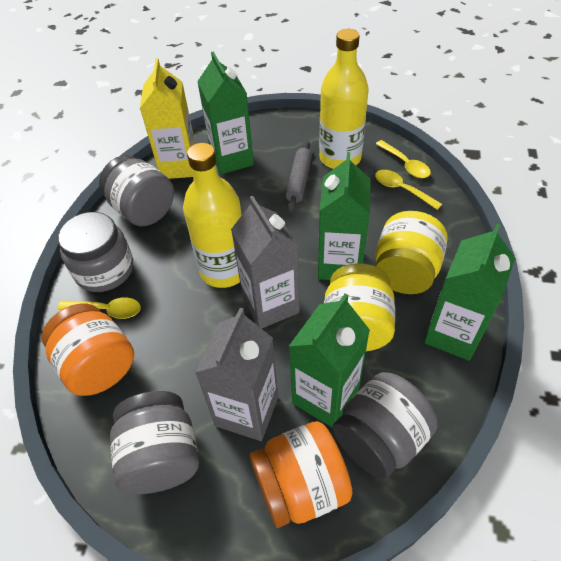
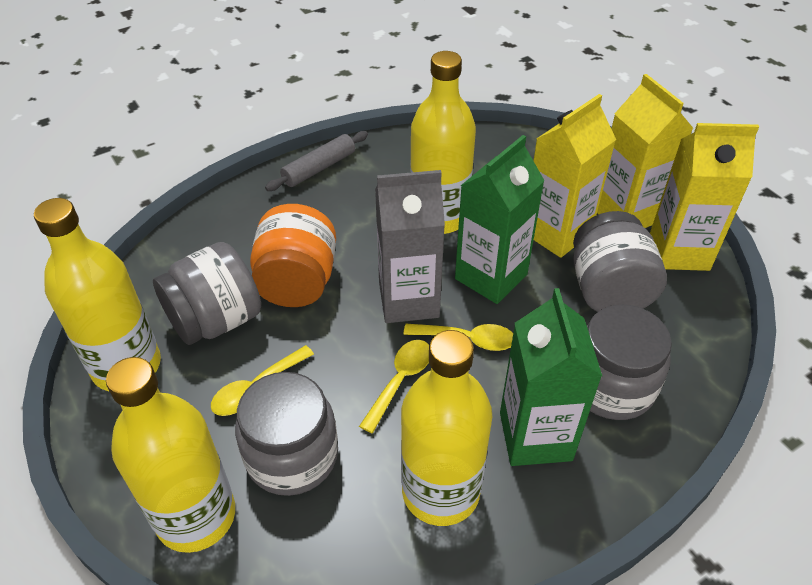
green carton: [197,51,254,174] [289,293,370,428] [318,152,371,280] [424,224,515,361] = 4 -> [455,135,545,304] [500,288,602,466] = 2
grey carton: [195,308,278,441] [231,196,300,329] = 2 -> [375,170,445,323] = 1
orange jar: [42,303,134,396] [250,421,353,528] = 2 -> [250,204,336,307] = 1
yellow bottle: [183,143,242,288] [319,29,369,169] = 2 -> [34,198,161,391] [106,357,235,553] [401,330,492,526] [410,51,476,234] = 4
yellow carton: [140,58,195,179] = 1 -> [533,94,616,258] [597,74,693,228] [650,123,759,271] = 3
yellow jar: [324,263,395,351] [375,211,448,294] = 2 -> none = 0

